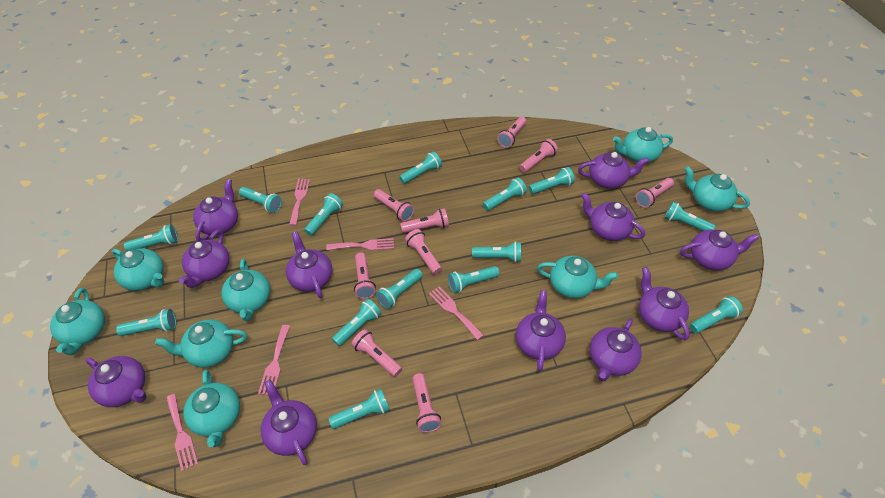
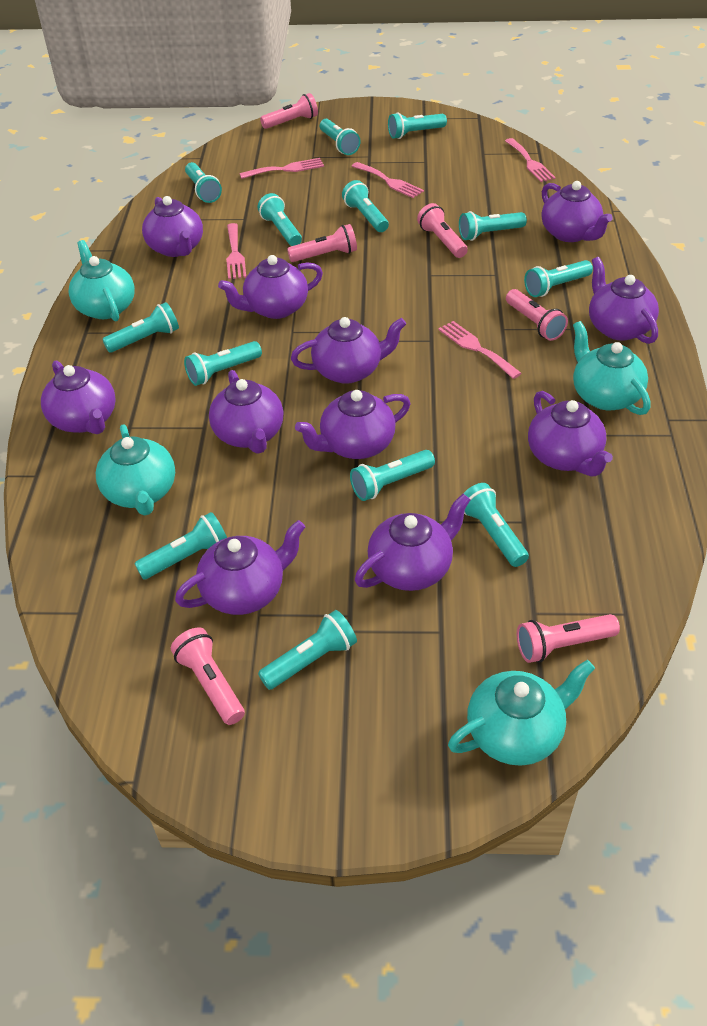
pink flashlight: [351,329,402,377] [354,253,376,299] [374,189,414,222] [400,208,449,233] [405,229,442,274] [412,373,442,433] [497,117,526,148] [520,139,558,173] [636,178,674,208] = 9 -> [171,627,245,725] [260,93,318,129] [287,224,357,262] [417,203,468,258] [506,289,568,341] [517,614,620,663] = 6
turquoise flashlight: [116,309,176,336] [124,225,178,251] [239,187,282,213] [304,193,343,236] [329,389,389,429] [332,299,381,346] [376,269,423,309] [399,152,442,184] [448,266,499,293] [472,242,521,263] [483,178,527,211] [529,167,575,194] [664,202,716,231] [689,296,743,334] = 14 -> [102,302,179,353] [134,512,227,580] [184,341,262,386] [185,162,222,203] [258,193,302,246] [258,610,357,690] [320,119,360,155] [342,180,389,232] [350,450,435,501] [388,112,447,139] [459,211,527,241] [463,483,529,567] [524,260,593,297] = 13
turquoise teapot: [50,288,105,355] [112,249,164,291] [155,320,247,368] [183,370,240,447] [221,259,270,321] [537,256,618,299] [613,127,673,163] [684,166,750,212] = 8 -> [69,240,135,321] [96,424,175,516] [448,660,595,766] [573,321,651,415] = 4

